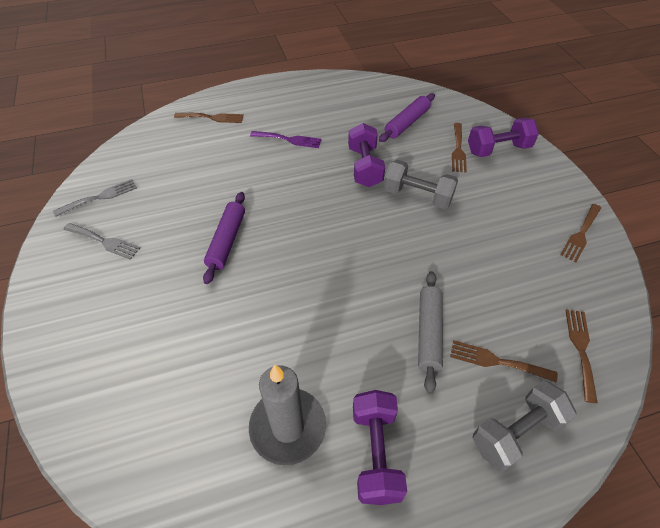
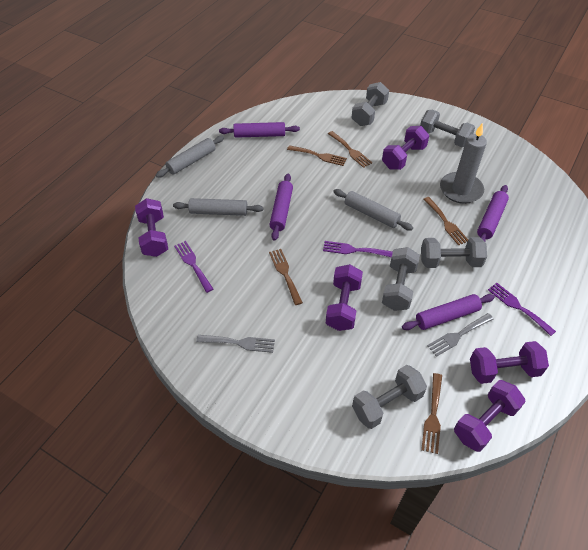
grey dumbbell: [383,160,458,209] [473,380,577,472] = 2 -> [352,82,389,126] [352,365,427,429] [382,247,420,311] [420,110,475,147] [421,237,487,268] = 5
grey rolling pin: [418,271,443,394] = 1 -> [156,136,224,178] [173,198,263,216] [333,189,413,231] = 3
purple dumbbell: [348,123,385,187] [353,390,407,505] [468,118,539,157] = 3 -> [135,198,168,257] [326,264,363,331] [382,126,429,170] [454,380,526,452] [470,341,549,384] = 5
purple fork: [250,131,322,148] = 1 -> [174,241,213,293] [323,241,393,257] [488,283,556,336] = 3
purple rolling pin: [203,192,245,284] [379,93,435,142] = 2 -> [219,122,300,138] [269,174,293,241] [402,294,495,330] [477,185,509,242] = 4

